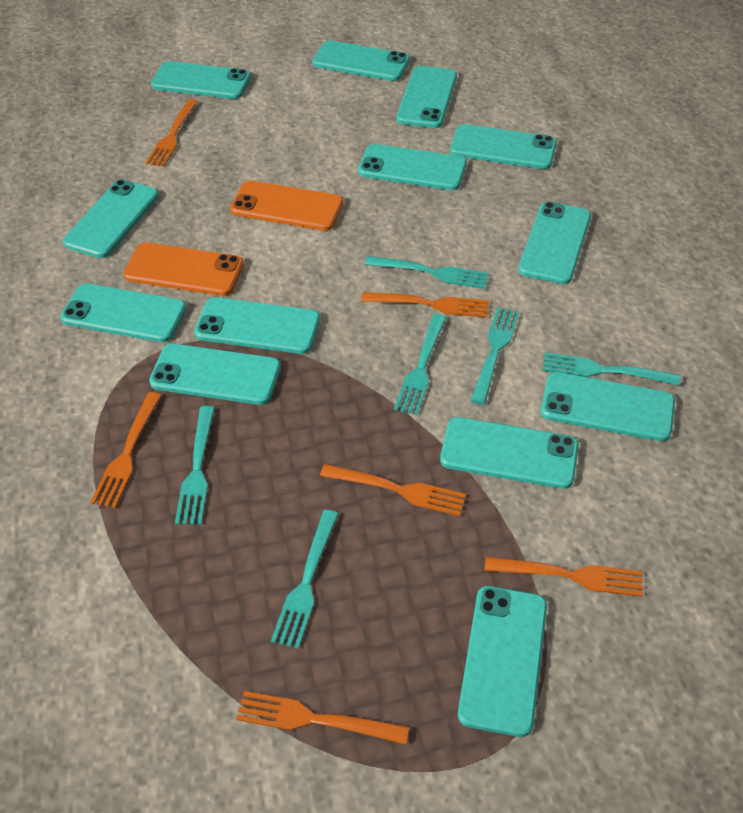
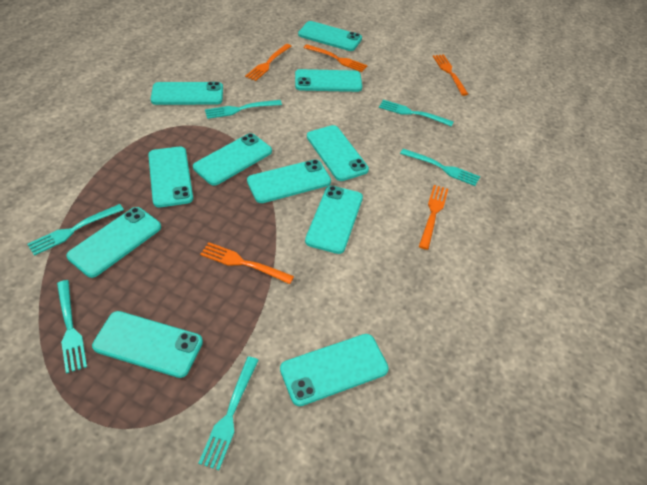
orange fork: [91,392,162,508] [146,99,198,167] [236,691,409,745] [320,464,466,516] [361,292,489,318] [484,557,643,597] = 6 -> [200,242,294,284] [245,44,292,81] [304,44,368,72] [419,185,448,250] [433,54,468,96] = 5
orange phone: [123,242,244,296] [230,180,344,231] = 2 -> none = 0
turquoise phone: [61,283,187,342] [63,179,159,258] [149,344,281,405] [151,61,251,99] [194,297,320,354] [312,40,410,81] [358,144,467,190] [396,66,457,128] [440,417,579,489] [450,124,557,169] [458,586,547,737] [518,202,591,284] [541,372,675,441] = 13 -> [66,207,161,278] [92,311,203,378] [148,147,193,208] [151,82,223,105] [193,133,272,186] [247,159,331,203] [280,334,389,406] [295,69,362,92] [298,21,362,51] [305,186,363,254] [307,125,369,181] = 11

